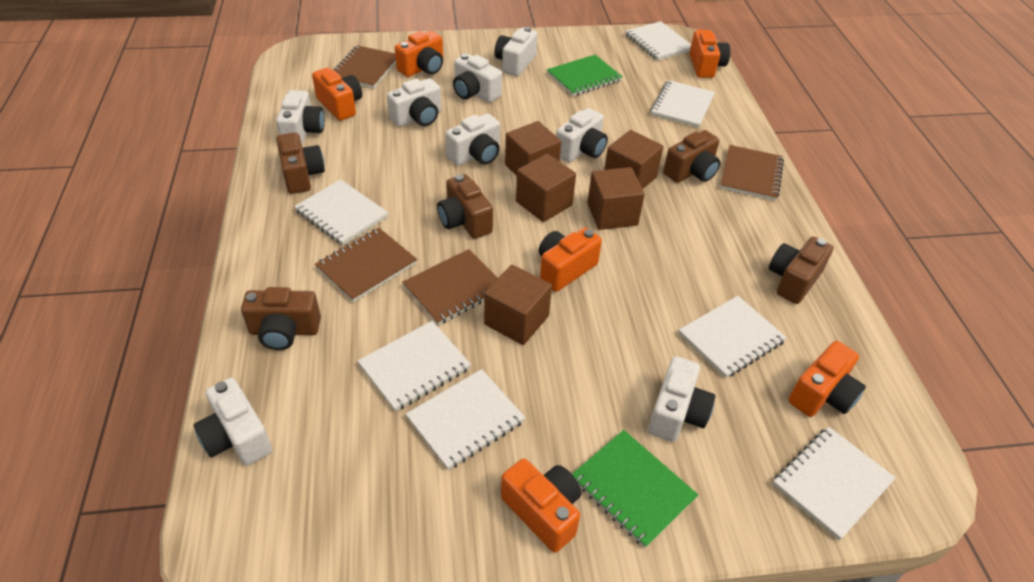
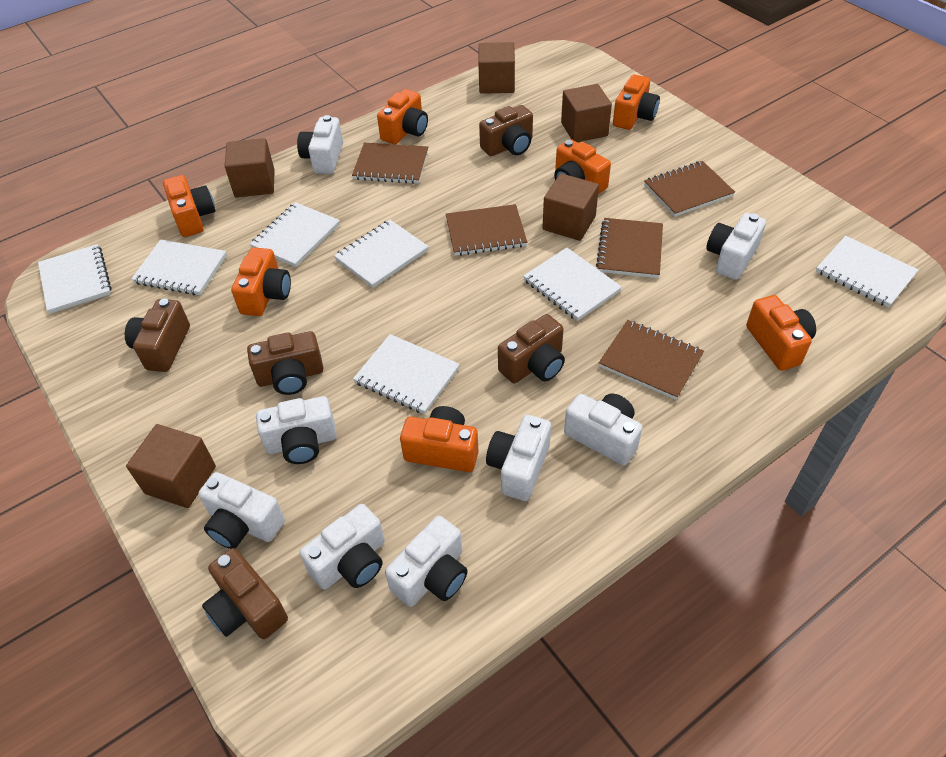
brown notebook: [315,228,417,302] [334,45,396,88] [402,249,498,325] [720,145,784,201] = 4 -> [352,143,428,184] [446,204,527,256] [596,218,663,278] [599,320,704,400] [644,161,735,217] = 5
green notebook: [547,55,623,96] [572,430,698,548] = 2 -> none = 0
orange camera: [312,68,362,121] [395,31,443,77] [501,459,582,553] [539,227,602,292] [689,30,730,78] [788,341,866,417] = 6 -> [163,175,216,237] [231,247,291,316] [377,89,428,144] [400,406,479,472] [554,139,611,194] [613,75,660,130] [746,295,816,371] = 7

